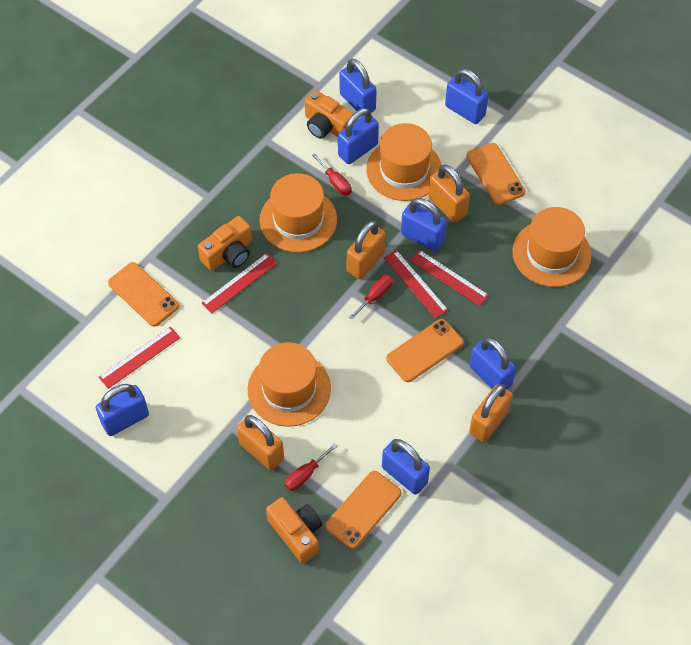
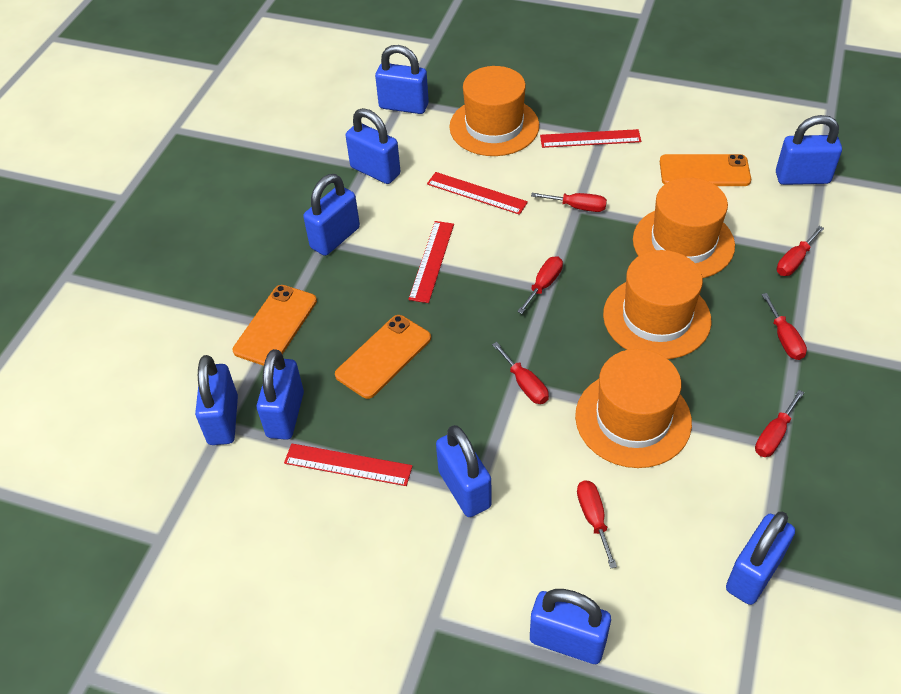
blue padlock: [96,384,149,436] [338,108,379,164] [340,59,377,113] [382,439,430,494] [401,198,447,252] [445,69,489,124] [470,337,516,389] = 7 -> [195,355,238,445] [257,349,304,440] [303,174,360,256] [346,108,401,184] [375,45,429,114] [436,425,492,517] [530,589,611,664] [726,512,795,605] [776,115,842,185] = 9
orange camera: [198,216,252,271] [266,497,322,563] [305,90,354,139] = 3 -> none = 0
orange padlock: [237,415,284,470] [347,221,386,279] [428,164,470,223] [469,384,513,442] = 4 -> none = 0
orange phone: [108,262,179,327] [325,471,401,549] [386,319,464,382] [466,143,525,205] = 4 -> [233,285,317,366] [335,315,431,399] [660,154,751,186] = 3
red screwdriver: [285,443,337,491] [312,154,352,196] [349,275,393,320] = 3 -> [492,342,549,404] [517,256,563,314] [531,193,607,212] [577,480,617,568] [755,390,804,457] [762,293,807,360] [777,226,824,276] = 7

